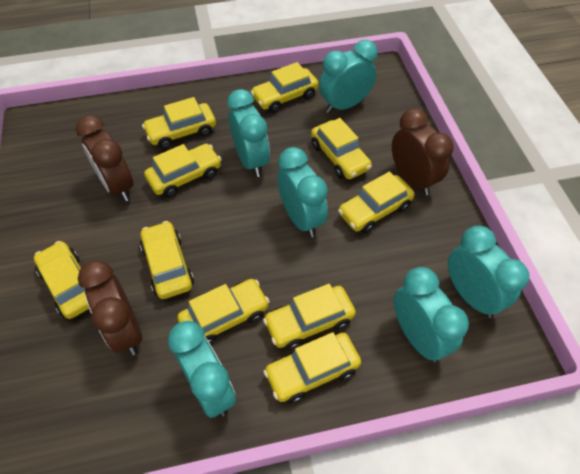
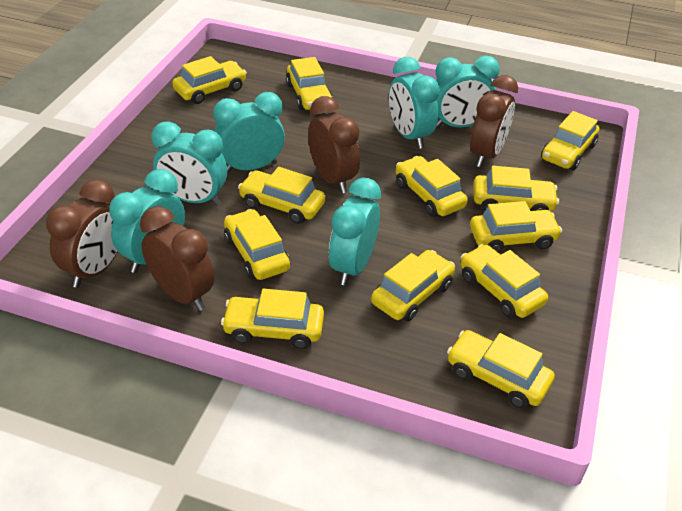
brown clock: [76,115,134,202] [78,260,142,355] [392,108,453,195] = 3 -> [46,179,118,288] [140,206,214,311] [308,96,360,193] [470,75,518,167] = 4
yellow car: [34,241,89,319] [140,221,194,299] [142,97,216,149] [144,144,222,197] [177,279,270,345] [251,62,319,113] [263,284,356,350] [263,332,361,404] [311,118,372,179] [338,171,415,233] = 10 -> [172,56,247,104] [221,289,324,349] [224,209,290,280] [238,167,325,224] [286,57,333,110] [371,250,455,322] [396,156,468,217] [447,330,555,409] [461,244,548,318] [470,201,562,253] [473,166,559,211] [541,111,599,170] = 12

